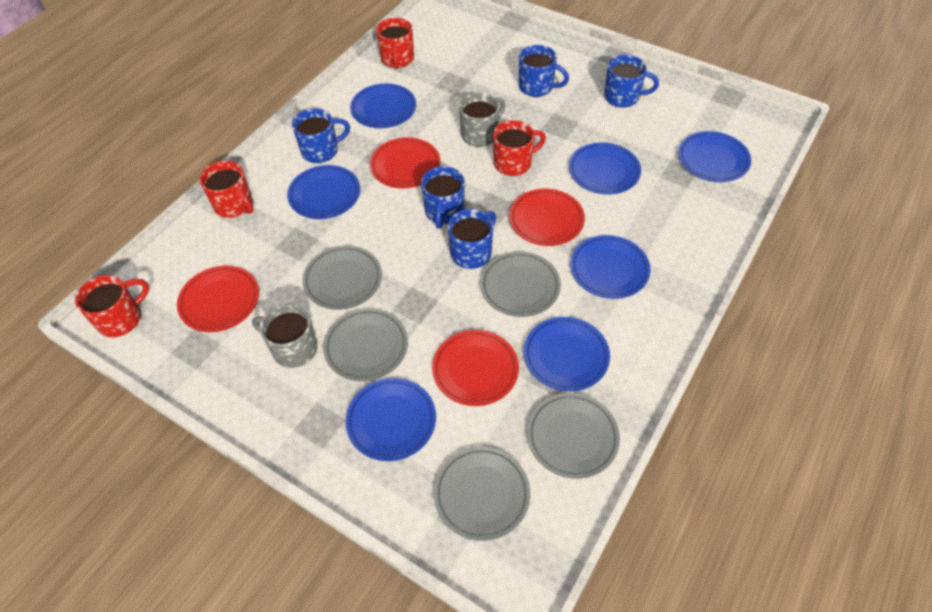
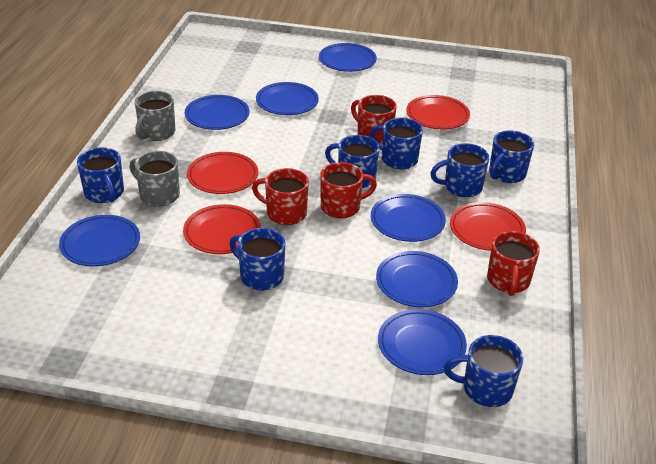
blue mug: [292,108,350,163] [421,166,465,229] [447,209,496,269] [519,45,569,97] [604,55,659,108] = 5 -> [77,147,124,203] [230,228,285,290] [325,135,380,188] [370,118,423,170] [430,143,489,197] [444,335,523,407] [489,130,534,183] = 7
grey plate: [302,245,382,310] [323,308,408,381] [434,447,530,541] [480,251,561,317] [527,393,620,479] = 5 -> none = 0

